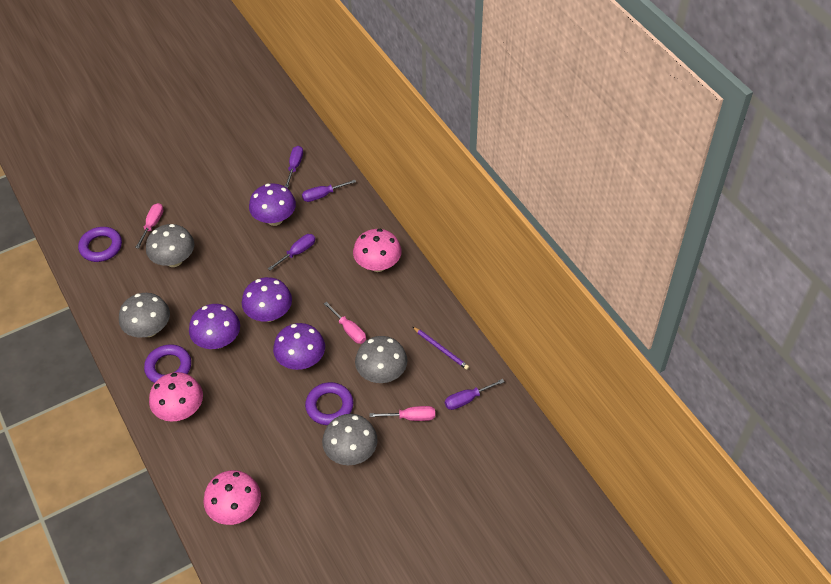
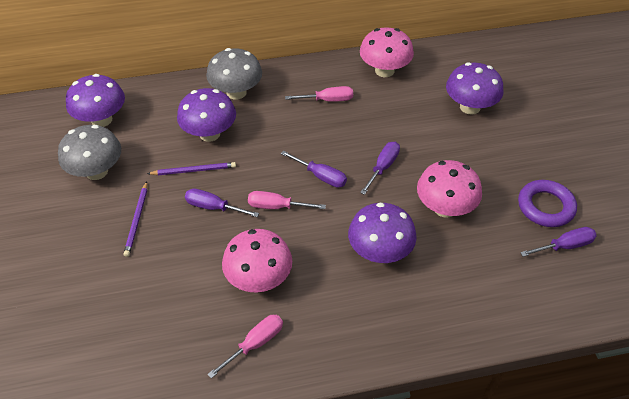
grey mushroom: [119,293,170,338] [146,224,194,267] [322,414,378,465] [355,336,408,383] = 4 -> [58,125,121,180] [206,48,262,100] = 2
purple pencil: [413,327,469,370] = 1 -> [124,182,147,257] [147,162,236,175] = 2
purple ring: [78,227,122,262] [144,344,191,383] [305,382,353,425] = 3 -> [518,180,577,227] = 1

